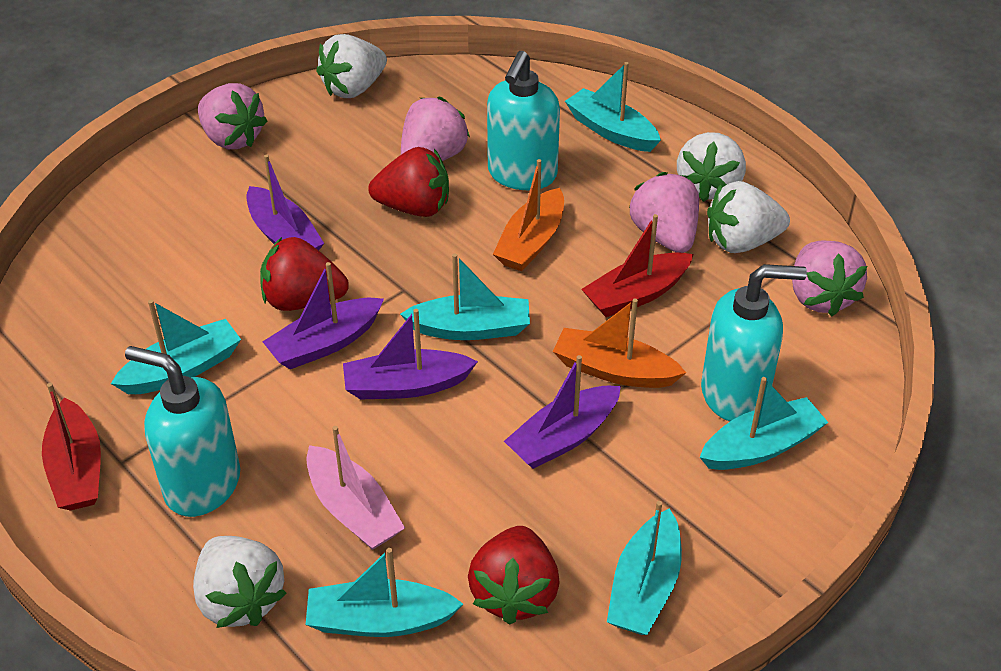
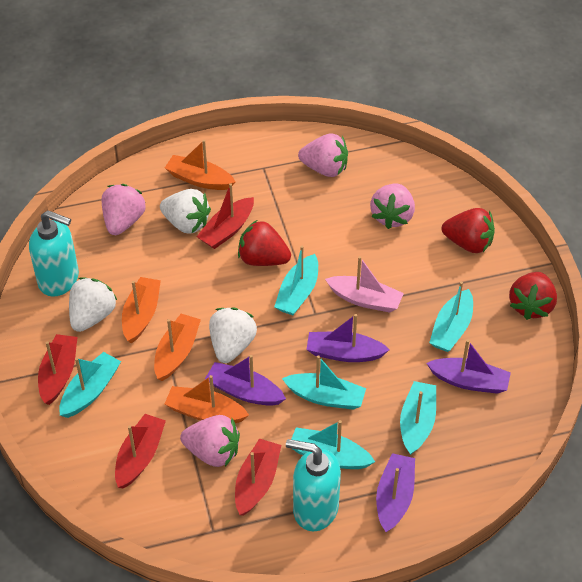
orange boat: [493,159,564,271] [553,298,686,388] = 2 -> [122,277,161,343] [154,314,201,381] [165,140,236,190] [165,375,249,423] = 4
red boat: [42,383,101,511] [581,214,694,317] = 2 -> [38,334,78,405] [115,414,166,489] [196,183,254,249] [235,439,281,516] = 4
turquoise soap dispenser: [125,346,240,517] [487,51,560,190] [701,264,807,421] = 3 -> [29,210,79,297] [286,439,341,531] = 2
white strawberry: [193,536,286,628] [316,34,387,98] [677,132,746,202] [707,181,790,253] = 4 -> [69,277,117,332] [160,189,211,234] [209,307,257,363] = 3

